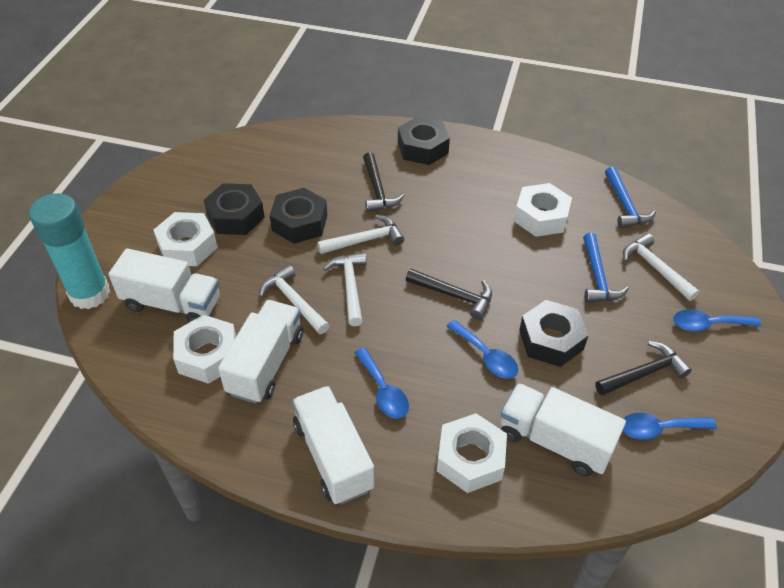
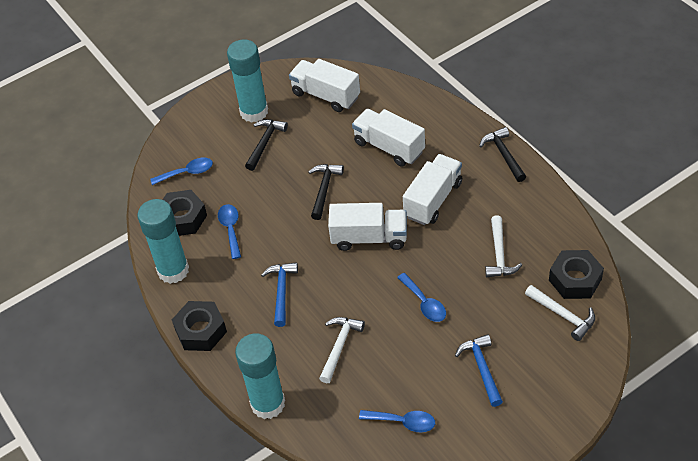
black nut: [204,183,265,235] [270,188,327,244] [398,116,450,165] [519,300,589,367] = 4 -> [163,190,207,236] [172,301,227,351] [549,250,604,299] = 3
turquoise glue stick: [29,193,110,309] = 1 -> [137,199,189,284] [227,39,268,123] [235,333,285,419] = 3
white hammer: [259,265,329,334] [318,215,404,254] [323,252,367,326] [623,233,699,301] = 4 -> [319,317,365,383] [485,216,522,277] [525,285,595,341] = 3
white nut: [154,212,218,266] [173,315,236,384] [437,413,507,493] [514,183,572,237] = 4 -> none = 0

